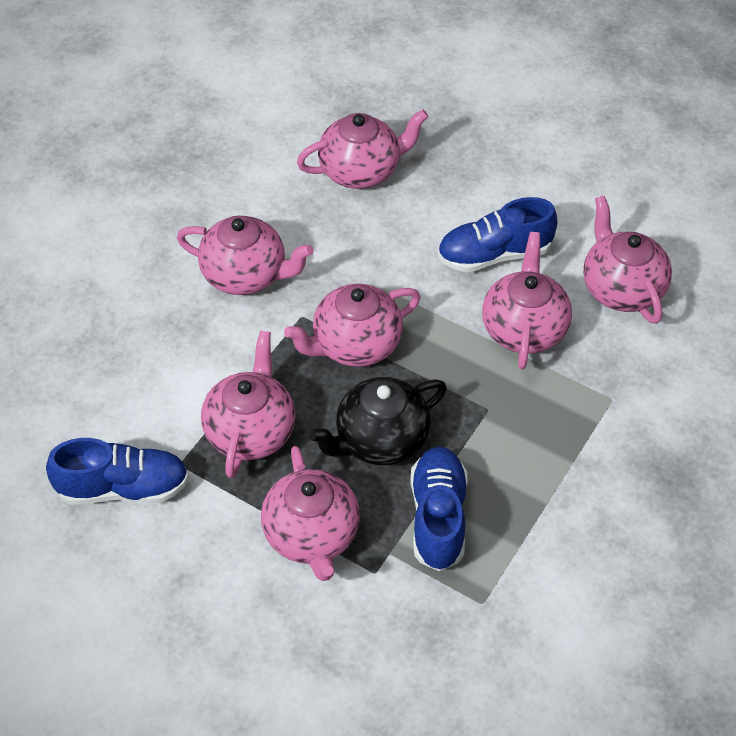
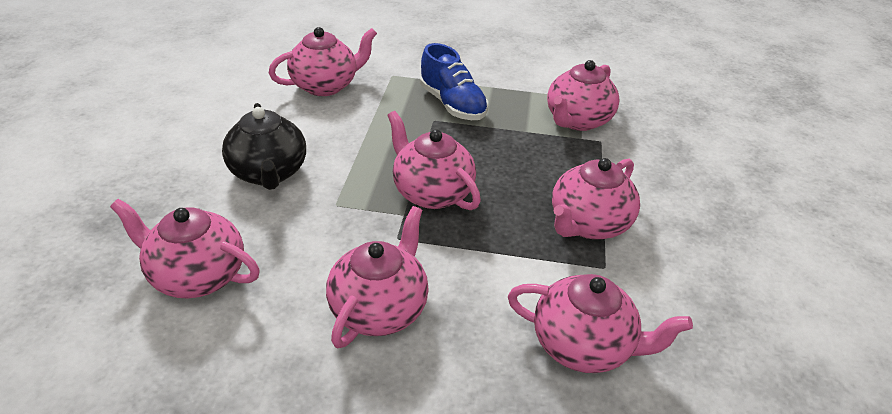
blue shoe: [46,438,189,505] [410,447,468,571] [437,197,558,272] = 3 -> [420,43,488,120] = 1

